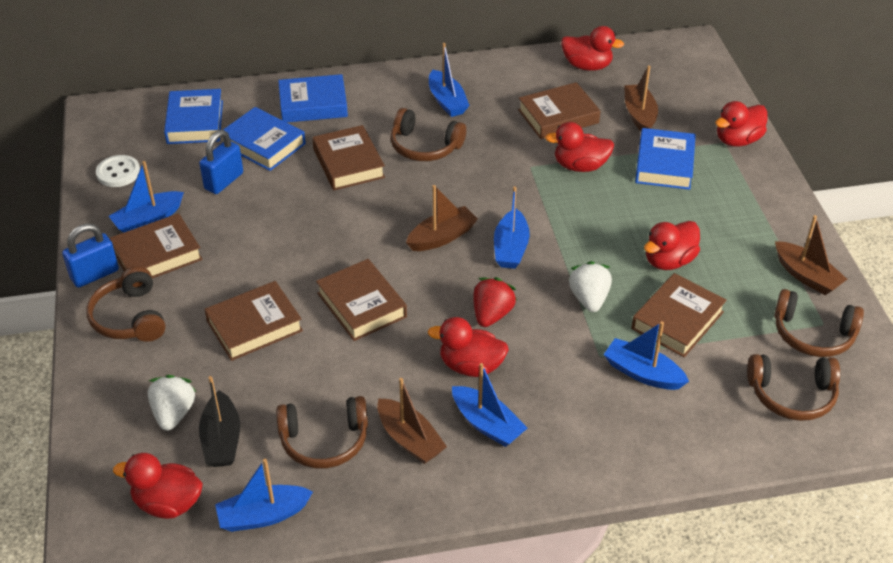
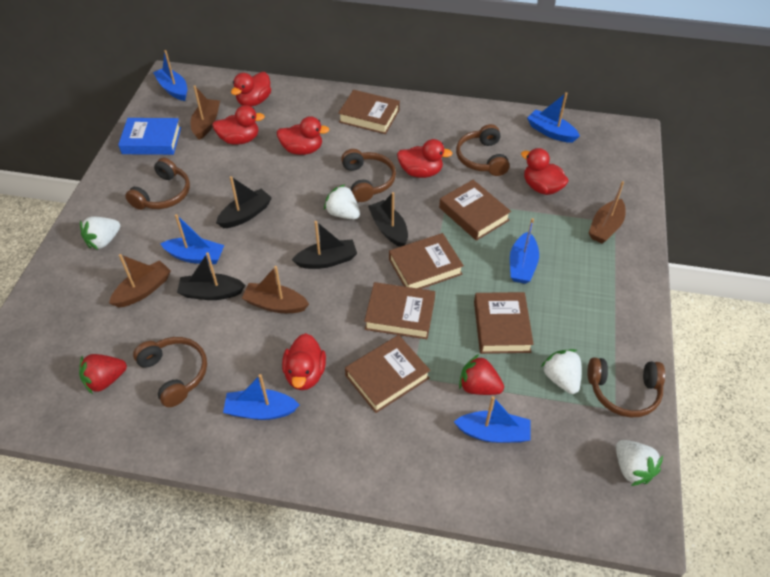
black boat: [199,376,240,467] = 1 -> [177,252,245,300] [216,176,272,228] [292,221,357,269] [368,192,408,247] = 4
blue book: [164,89,223,144] [222,107,306,171] [278,74,348,122] [635,128,696,190] = 4 -> [118,118,181,155] = 1
blue padlock: [62,224,119,288] [199,130,243,194] = 2 -> none = 0
red strawberry: [473,277,517,327] = 1 -> [79,354,127,394] [459,354,504,395] = 2
white button: [96,155,140,187] = 1 -> none = 0
white strawberry: [147,375,196,431] [569,261,612,312] = 2 -> [80,216,120,250] [324,184,360,219] [541,349,581,394] [616,440,663,486] = 4

